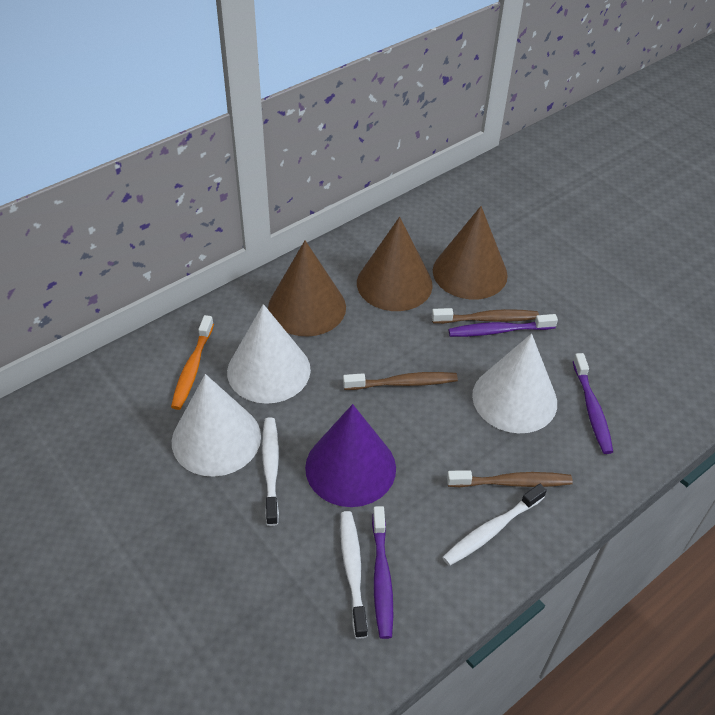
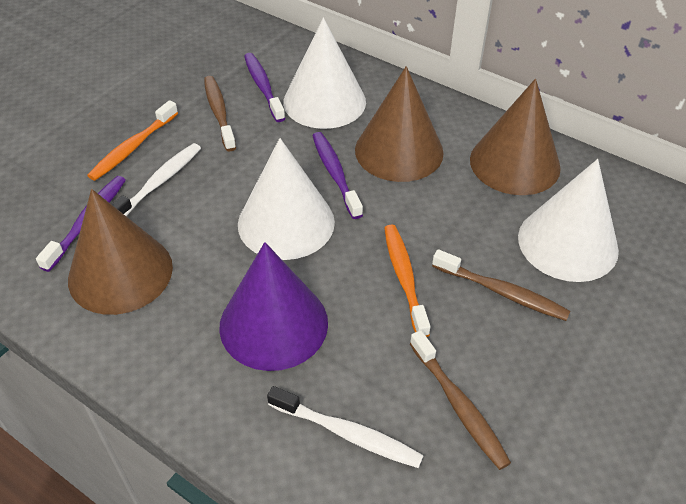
orange toothbrush: [171,315,214,410] = 1 -> [87,100,178,181] [384,225,430,337] = 2
white toothbrush: [262,417,279,526] [340,511,368,639] [442,484,547,566] = 3 -> [111,143,201,216] [267,386,424,468] = 2

